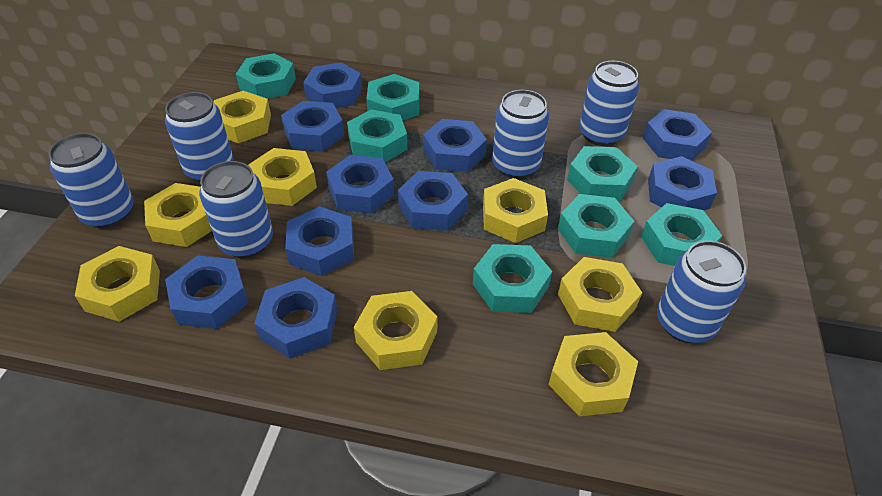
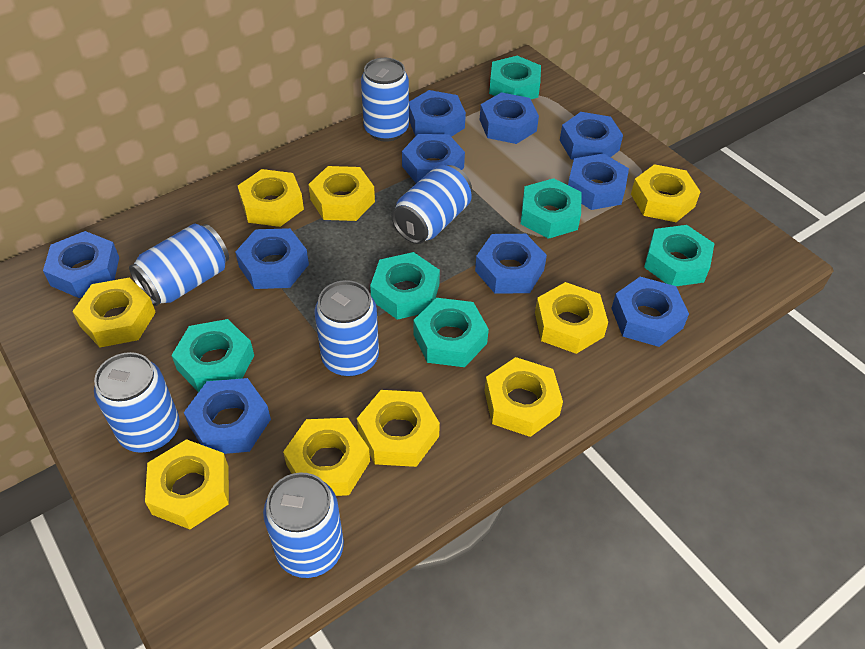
turquoise nut: [236,53,296,99] [347,109,407,163] [366,74,419,121] [473,244,552,313] [558,194,634,258] [567,146,638,201] [641,203,722,266] = 7 -> [171,319,254,393] [370,252,440,320] [413,298,489,367] [489,56,541,99] [521,178,582,239] [644,225,715,286] = 6
yellow nut: [75,246,160,322] [144,183,212,247] [213,91,271,143] [248,148,317,206] [354,291,438,370] [483,178,548,243] [548,332,638,417] [558,257,642,332] = 8 -> [72,277,156,347] [145,439,229,529] [238,169,304,227] [283,418,370,496] [308,166,375,221] [357,390,440,467] [485,357,563,437] [535,282,608,354] [631,164,700,222] = 9

